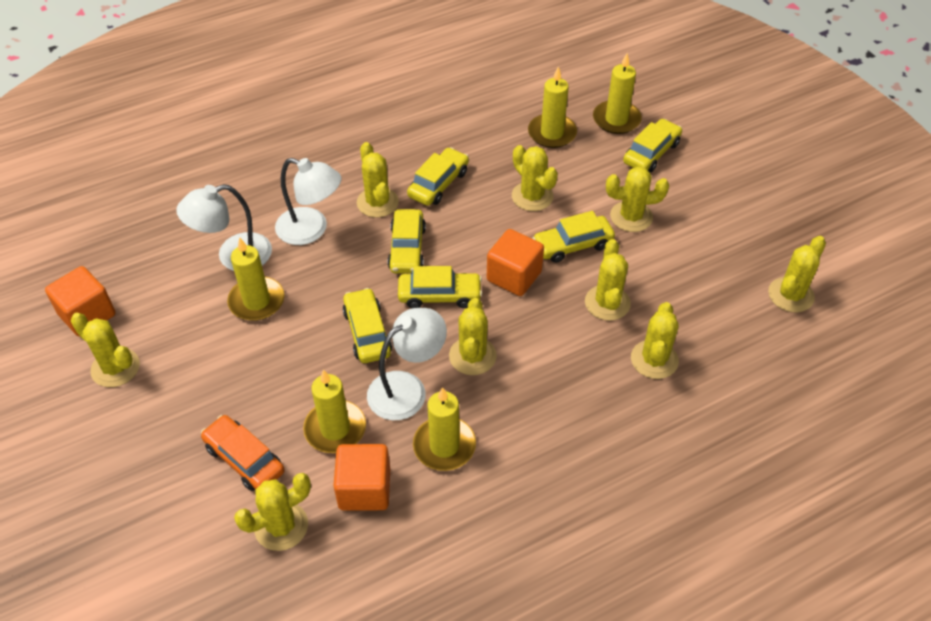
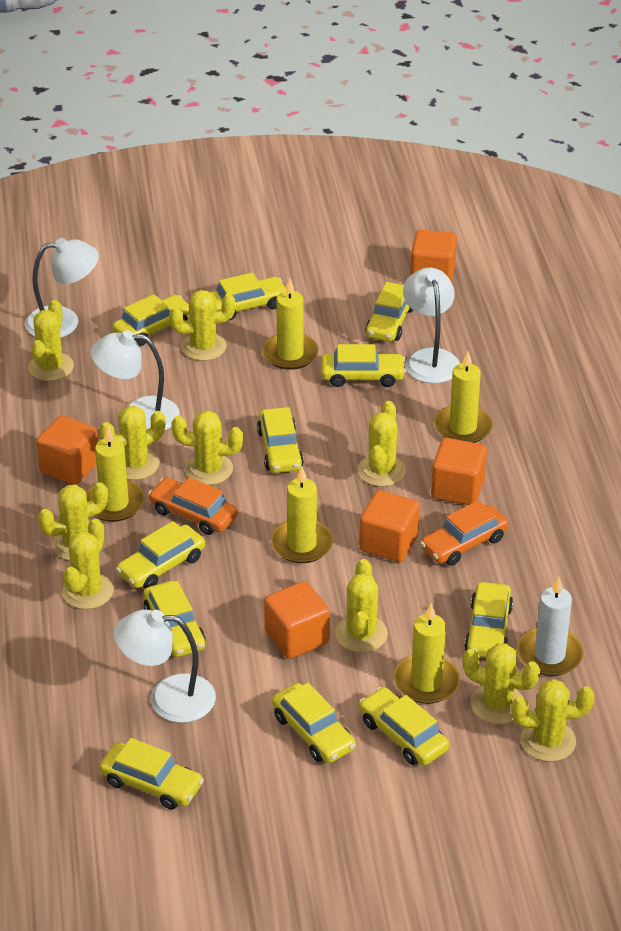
orange car: [201,415,285,491] = 1 -> [148,477,238,535] [420,500,508,566] = 2
orange cube: [45,266,116,337] [333,444,390,511] [487,229,544,296] = 3 -> [36,415,98,485] [264,581,330,659] [359,490,420,562] [410,229,457,283] [431,438,487,505] = 5
white candle: none = 0 -> [517,576,583,676] = 1
white lamp: [176,184,272,271] [275,158,342,245] [367,308,447,420] = 3 -> [25,238,99,338] [91,330,180,430] [114,609,216,723] [403,268,460,383] = 4
yellow cactus: [71,313,140,387] [234,473,311,551] [357,142,399,218] [449,298,497,375] [512,145,558,211] [585,239,631,321] [606,166,669,232] [631,302,679,379] [768,236,826,312] = 9 -> [28,300,74,381] [38,482,108,561] [62,519,114,609] [99,406,166,480] [169,290,236,361] [171,411,243,485] [335,559,388,653] [358,401,406,487] [463,643,540,724] [511,679,595,762] = 10
yellow car: [342,288,392,363] [387,209,426,274] [398,266,482,308] [407,147,469,206] [532,211,615,263] [623,119,682,173] = 6 -> [99,738,204,810] [112,294,189,346] [116,521,205,588] [144,581,206,657] [209,272,286,320] [257,407,304,473] [272,683,356,763] [321,344,406,387] [359,687,449,765] [365,282,413,342] [464,582,513,657] = 11

